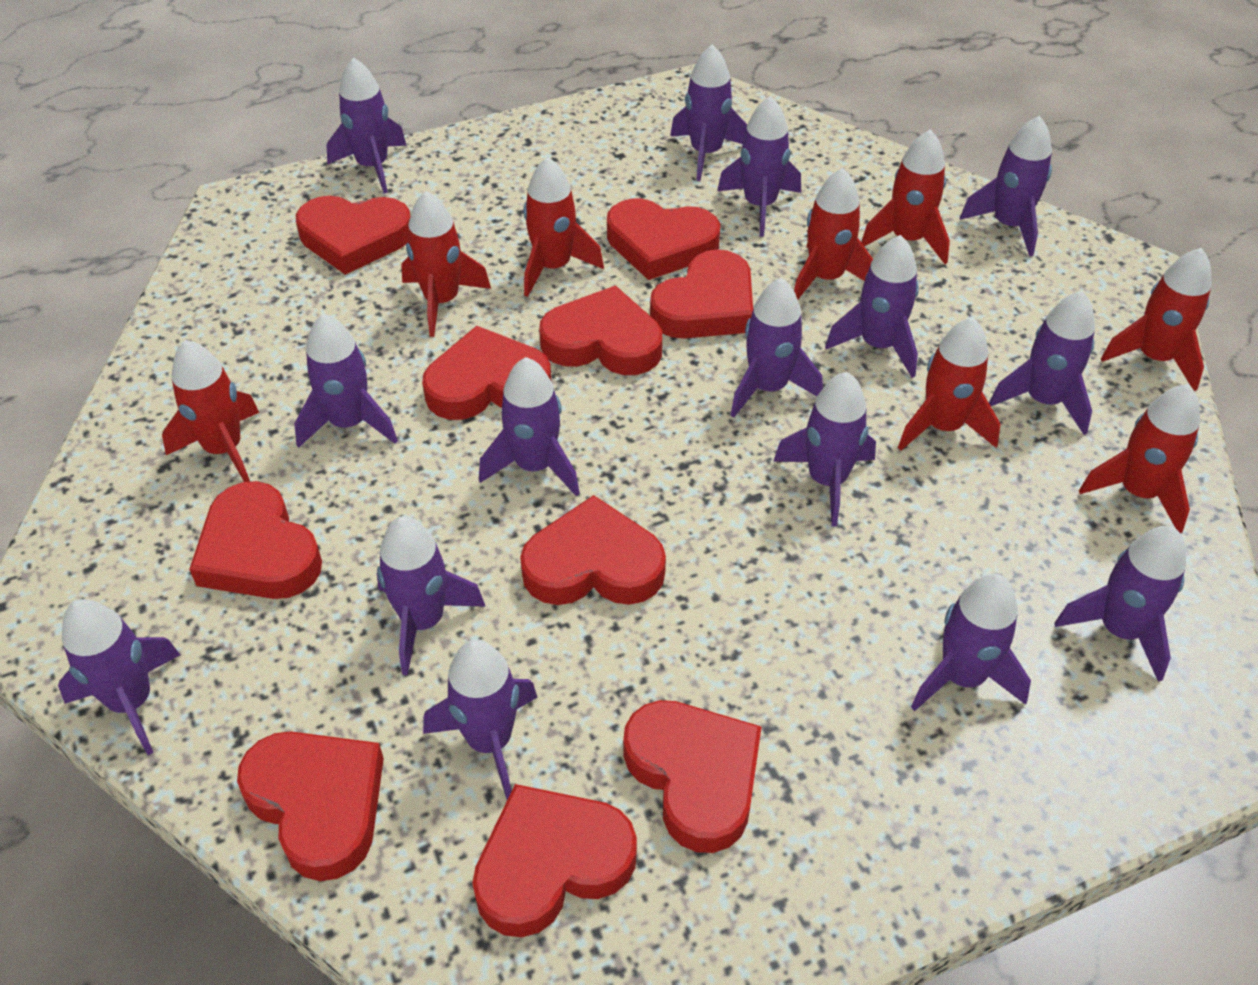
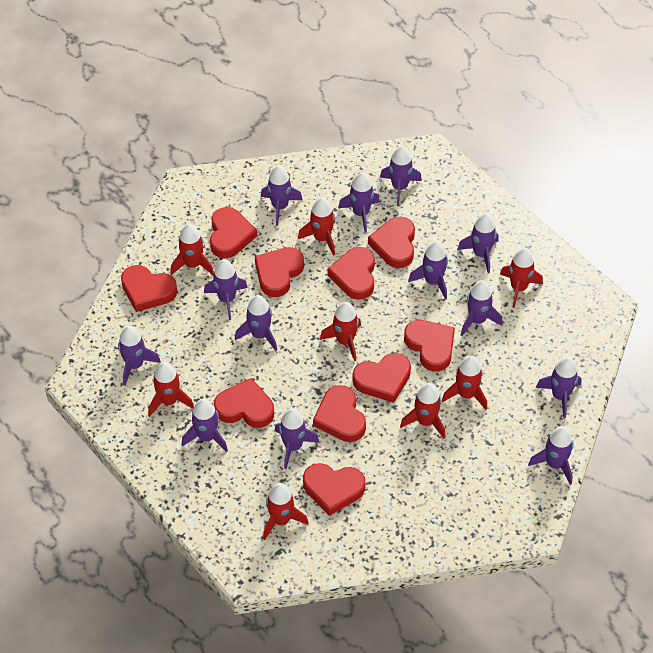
purple rocket: [58,599,180,755] [294,314,398,448] [326,57,407,194] [377,516,486,676] [423,640,538,800] [479,357,580,497] [670,45,747,181] [717,96,801,236] [730,278,823,418] [773,372,876,526] [825,235,919,378] [911,574,1031,711] [960,116,1052,257] [989,291,1095,435] [1054,526,1186,682] = 15 -> [118,326,161,386] [182,399,228,452] [204,259,248,320] [235,295,277,351] [261,166,303,226] [275,408,320,469] [338,172,380,232] [380,146,422,206] [408,241,448,300] [457,213,498,273] [461,280,503,336] [528,426,574,485] [536,357,582,419] = 13

